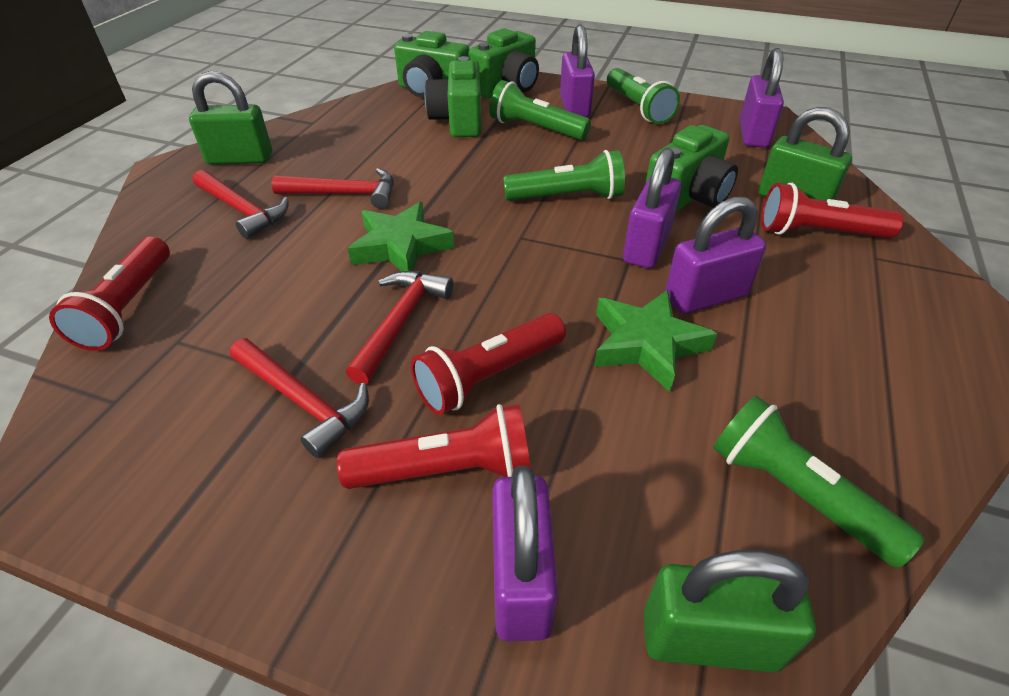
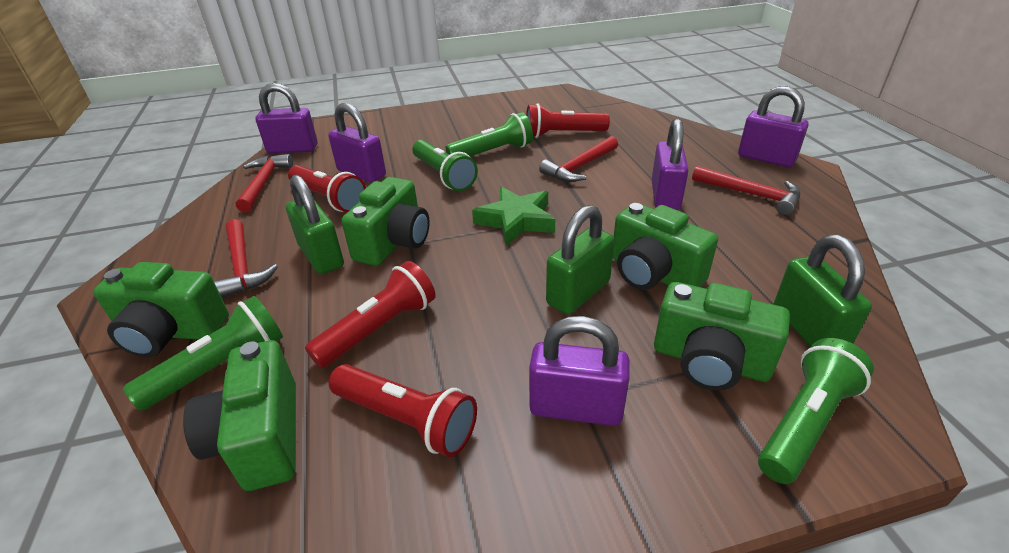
green camera: [394,31,469,97] [425,56,482,137] [468,28,539,98] [645,125,738,212] = 4 -> [93,262,229,357] [183,340,296,491] [341,177,430,266] [613,203,718,290] [654,282,790,391] = 5
green star: [347,202,454,271] [594,290,717,392] = 2 -> [472,186,555,246] = 1

